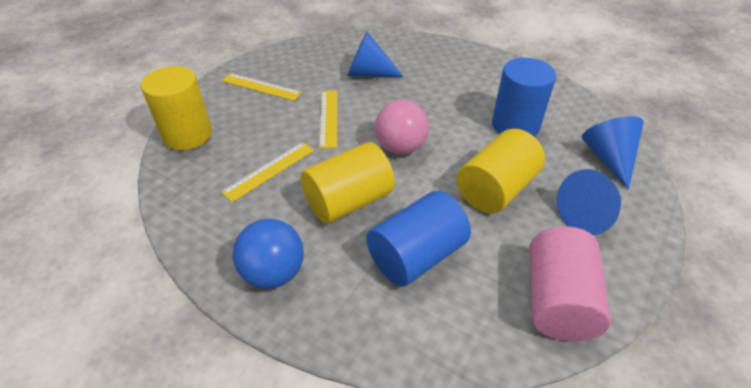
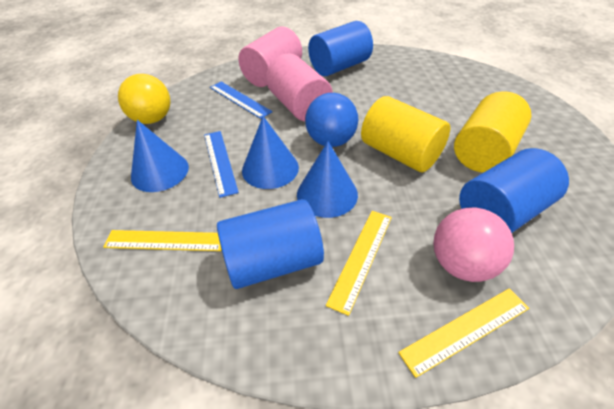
blue cylinder: [366,191,471,287] [492,58,556,136] = 2 -> [217,199,324,289] [308,21,373,76] [459,148,569,233] = 3
blue ruler: none = 0 -> [204,131,239,198] [210,82,272,119] = 2
pink cylinder: [529,227,611,341] = 1 -> [238,27,302,87] [266,54,333,121] = 2
yellow ball: none = 0 -> [118,74,170,124] = 1
yellow cylinder: [141,66,212,150] [301,142,395,224] [457,129,545,214] = 3 -> [361,96,450,172] [454,91,531,173] = 2

